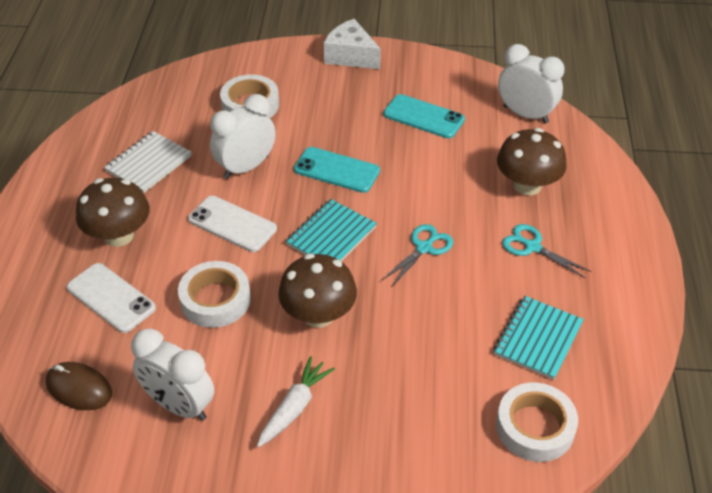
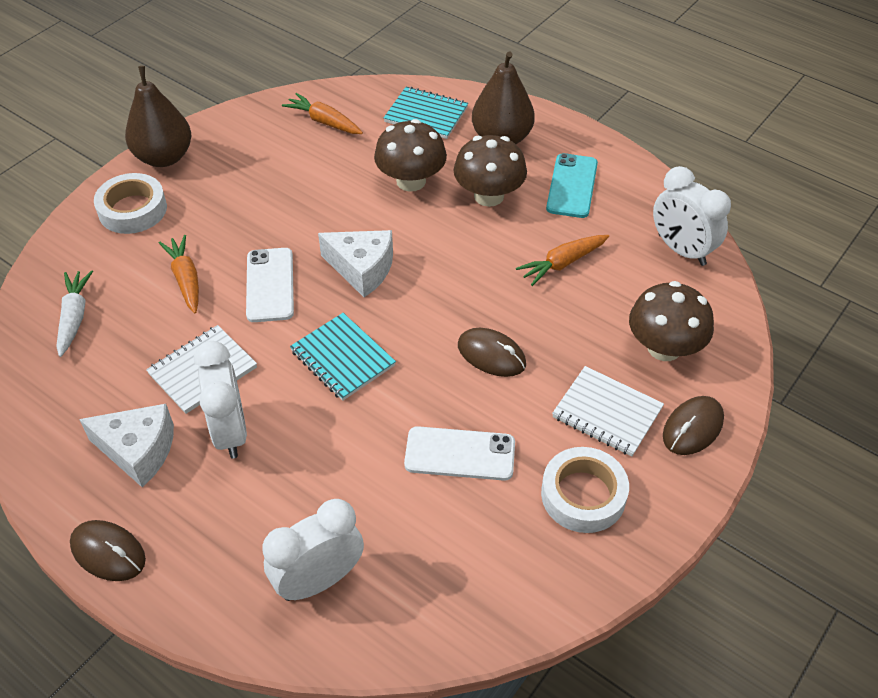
brown mouse: [45,362,112,410] = 1 -> [70,520,146,581] [458,328,526,377] [663,396,724,455] = 3
brown pear: none = 0 -> [125,66,191,167] [472,51,535,144] = 2
orange carrot: none = 0 -> [159,235,199,313] [282,93,363,134] [516,235,609,286] = 3
turquoise phone: [294,147,380,193] [383,94,465,138] = 2 -> [546,153,598,218] = 1
turquoise scissors: [381,224,453,286] [502,224,591,278] = 2 -> none = 0
white cheese: [324,19,381,69] = 1 -> [79,404,174,487] [318,230,393,297] = 2
white notebook: [104,131,192,193] = 1 -> [146,325,257,414] [552,366,664,456] = 2
white tape: [178,261,251,328] [220,75,279,118] [496,383,578,462] = 3 -> [94,173,167,234] [541,447,629,533] = 2

